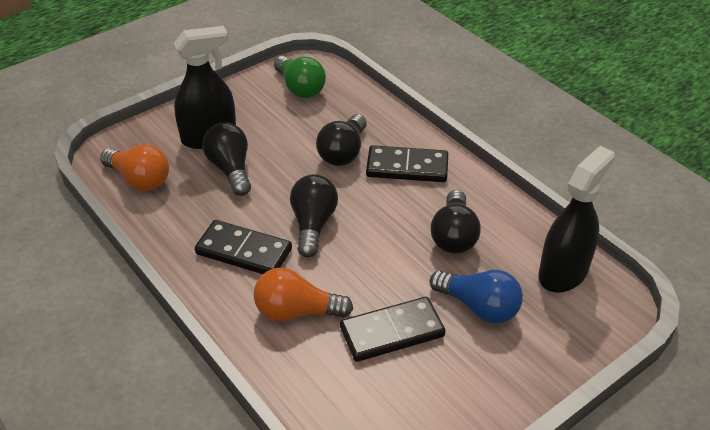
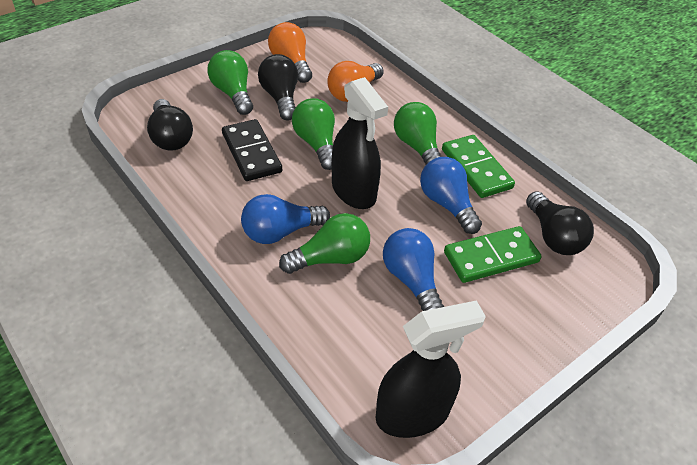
black domino: [195,220,292,274] [340,297,445,362] [366,145,448,182] = 3 -> [222,119,282,181] = 1
black light bulb: [202,122,251,196] [290,174,338,258] [316,114,367,166] [431,190,481,254] = 4 -> [147,99,193,151] [258,54,298,120] [526,191,594,255] = 3
blue light bulb: [430,270,523,324] = 1 -> [241,194,330,244] [383,228,444,311] [420,157,482,234] = 3
green domino: none = 0 -> [442,135,515,198] [444,226,542,283] = 2
green light bulb: [274,56,326,98] = 1 -> [208,50,253,115] [279,213,370,274] [292,98,335,170] [394,102,442,165] = 4

